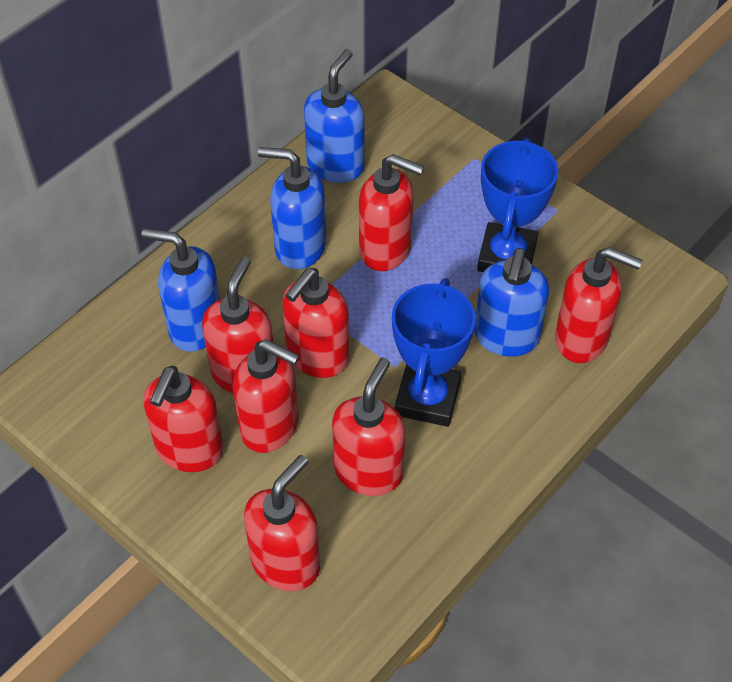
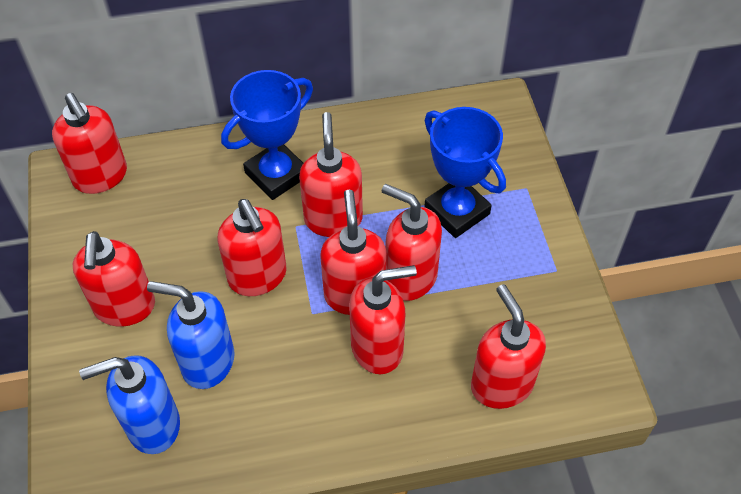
blue soap dispenser: [142,228,220,352] [258,147,326,270] [304,49,364,183] [474,248,549,357] = 4 -> [79,355,180,454] [147,281,235,389] = 2

